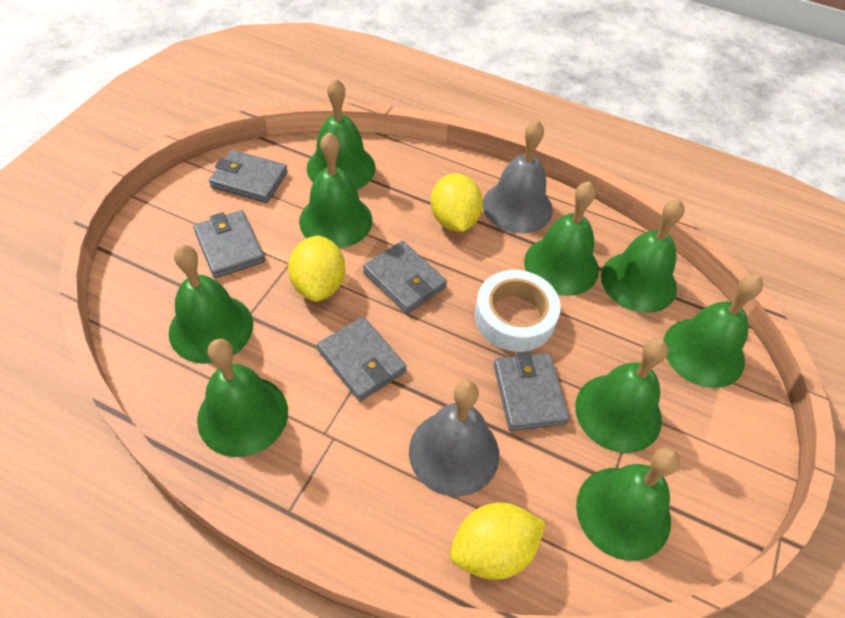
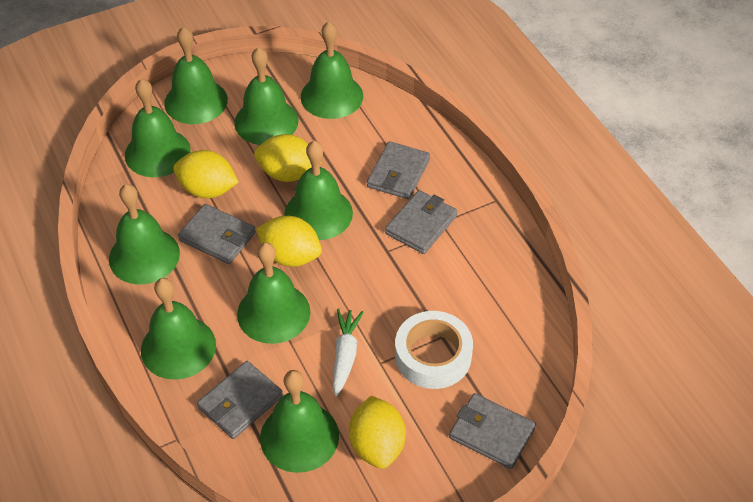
grey bell: [409,380,499,497] [483,120,553,234] = 2 -> none = 0
white carrot: none = 0 -> [333,309,363,396] = 1
yellow lemon: [288,236,345,302] [431,173,483,232] [450,503,546,580] = 3 -> [173,150,239,198] [254,134,321,182] [256,216,322,267] [349,396,406,469] = 4

